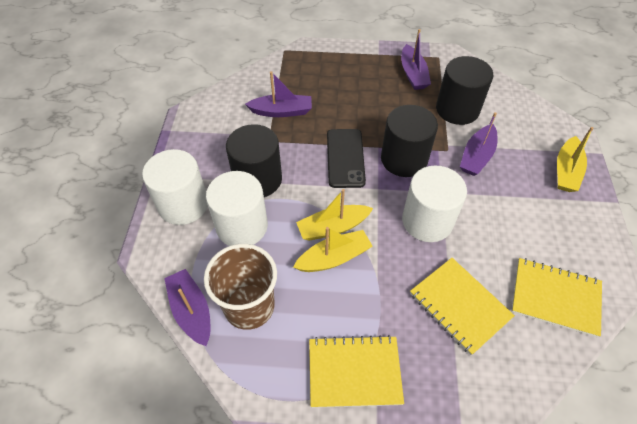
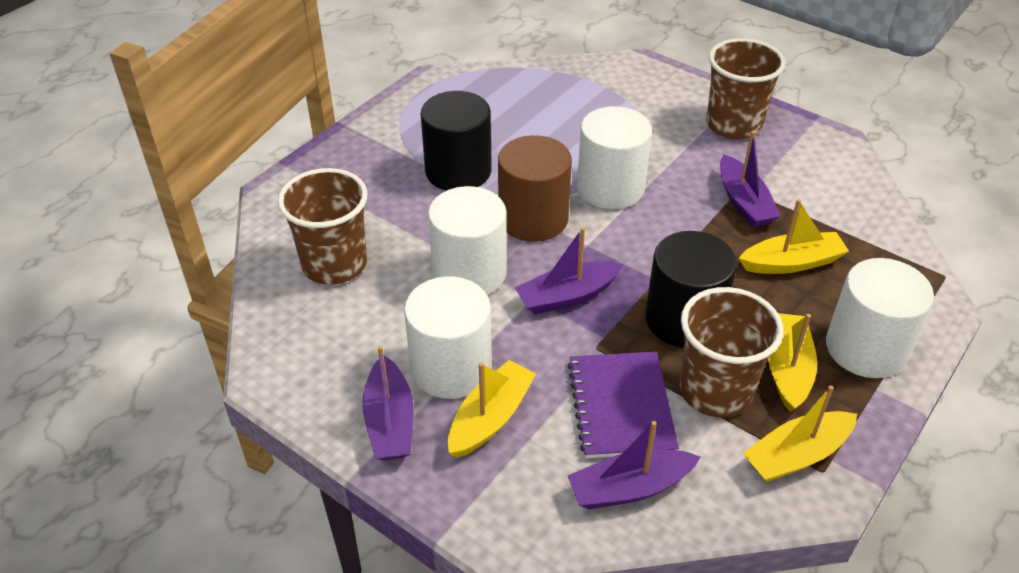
black cylinder: [226,124,282,197] [381,105,438,177] [436,56,493,125] = 3 -> [421,91,492,191] [645,231,737,348] = 2
black phone: [327,129,366,188] = 1 -> none = 0
brown cup: [204,244,277,330] = 1 -> [278,168,368,285] [679,287,783,418] [706,38,785,139] = 3
brown cylinder: none = 0 -> [498,135,572,242] = 1
purple notebook: none = 0 -> [568,352,679,458] = 1
white cylinder: [142,149,208,225] [206,171,268,246] [402,165,467,242] = 3 -> [404,276,492,399] [428,186,507,295] [577,106,652,209] [826,258,934,378] = 4
yellow boat: [293,227,373,272] [296,189,373,241] [557,127,594,192] = 3 -> [448,360,536,458] [739,199,849,274] [743,385,857,482] [768,313,817,412] = 4
yellow notebook: [309,335,404,408] [410,258,515,355] [511,258,602,337] = 3 -> none = 0

